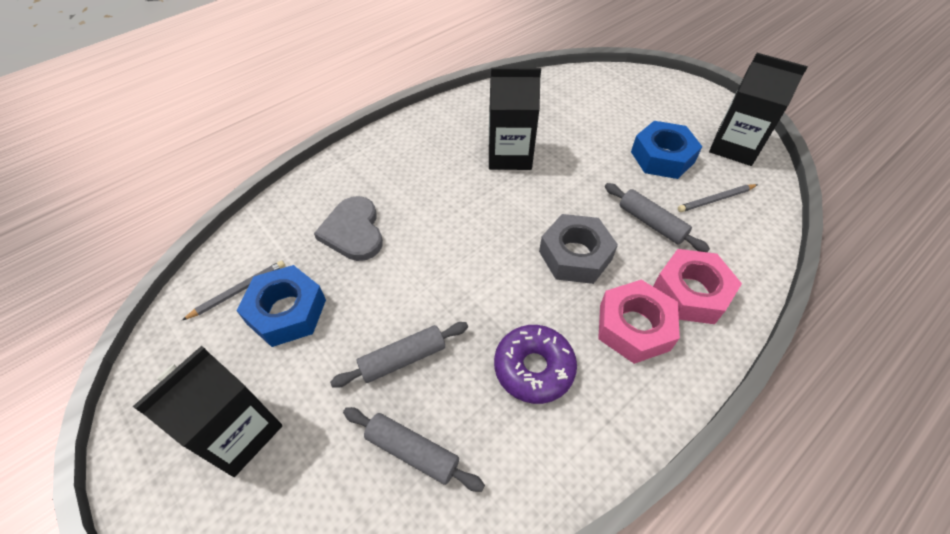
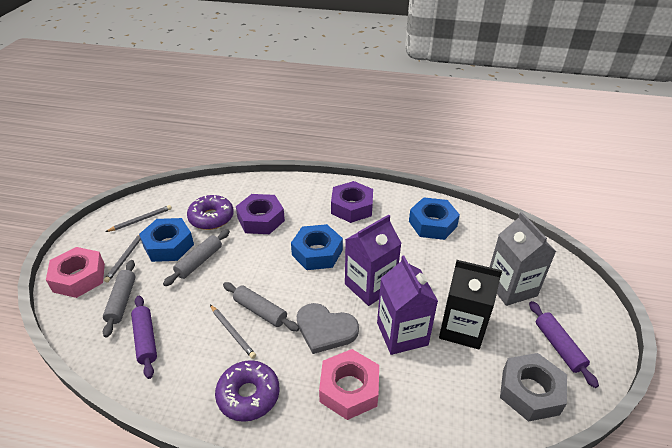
black carton: [133,346,282,477] [489,68,541,170] [709,53,808,166] = 3 -> [439,260,502,349] = 1
blue nut: [236,265,326,347] [631,121,703,179] = 2 -> [139,218,194,262] [291,224,343,270] [409,197,460,240] = 3
grey carton: none = 0 -> [490,212,556,306] = 1
grey pencil: [182,260,285,320] [678,184,758,212] = 2 -> [104,235,141,283] [105,205,172,232] [210,305,256,359] = 3
purple carton: none = 0 -> [345,215,402,306] [377,256,438,355] = 2
purple donut: [494,325,577,404] = 1 -> [187,195,234,230] [215,360,280,422] = 2
purple nut: none = 0 -> [236,194,285,234] [331,181,373,223] = 2
purple rolling pin: none = 0 -> [131,296,157,379] [529,301,599,388] = 2

